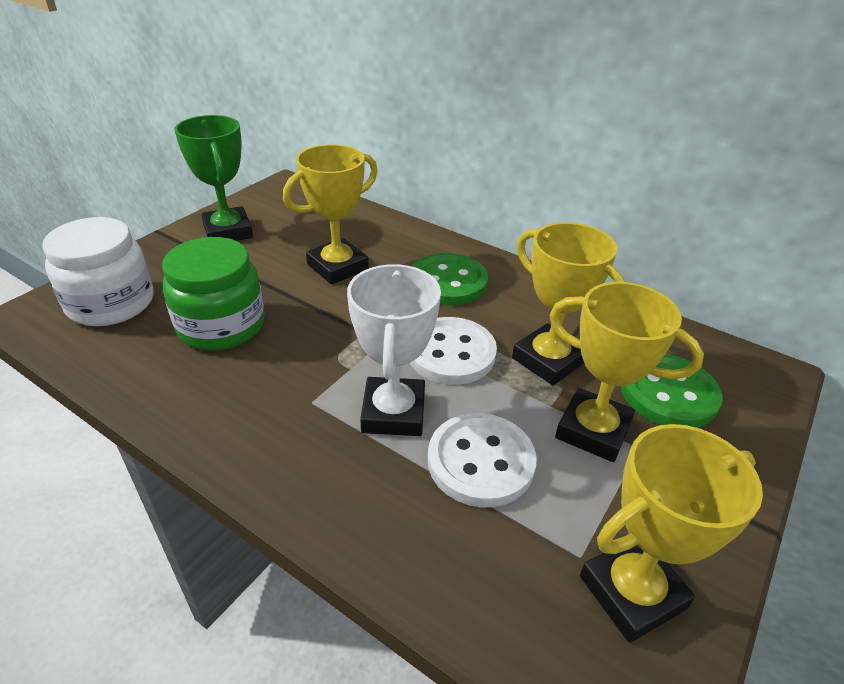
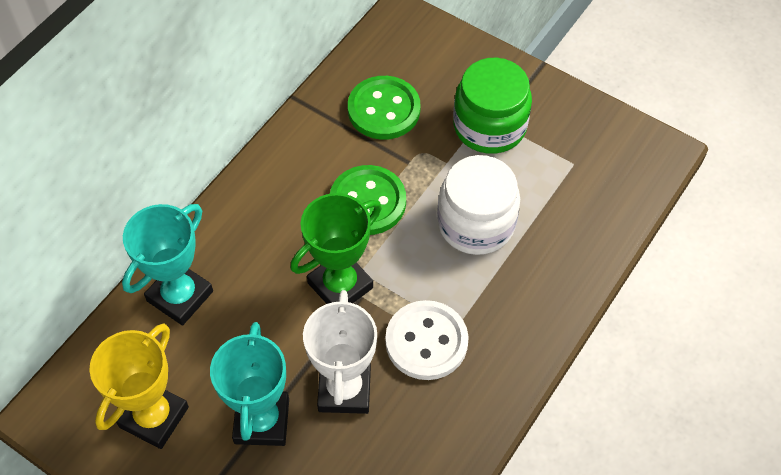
turquoise trophy: none = 0 -> [122,204,213,326] [210,322,289,446] = 2
white button: [410,317,497,385] [428,413,537,508] = 2 -> [385,300,468,380] = 1
yellow trophy: [283,144,378,284] [512,222,625,385] [549,282,704,462] [580,424,763,643] = 4 -> [90,324,189,449] = 1

